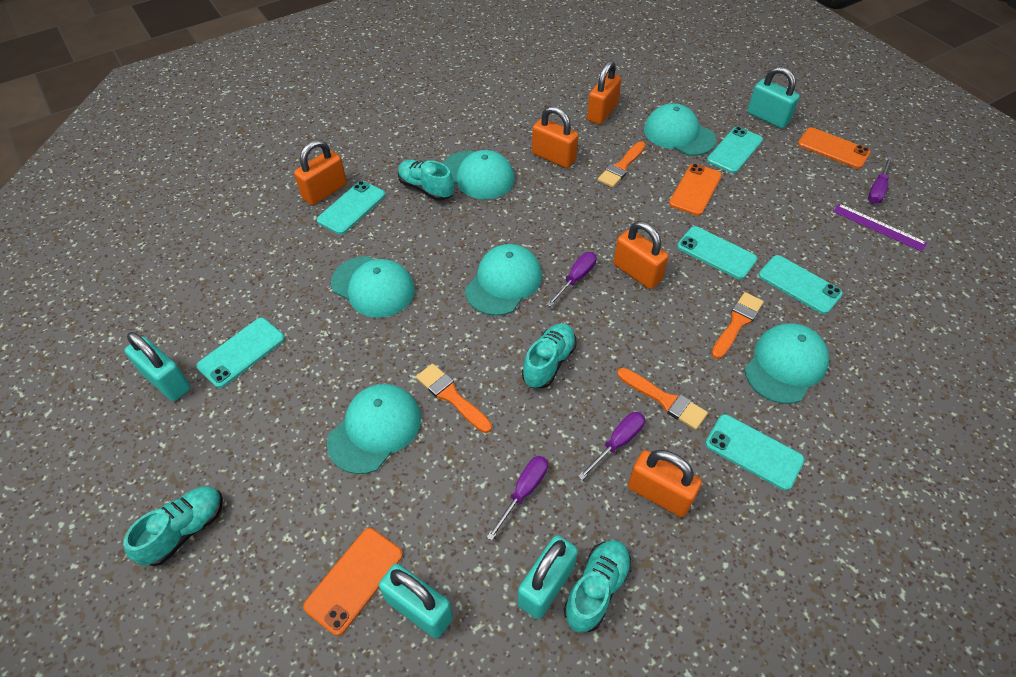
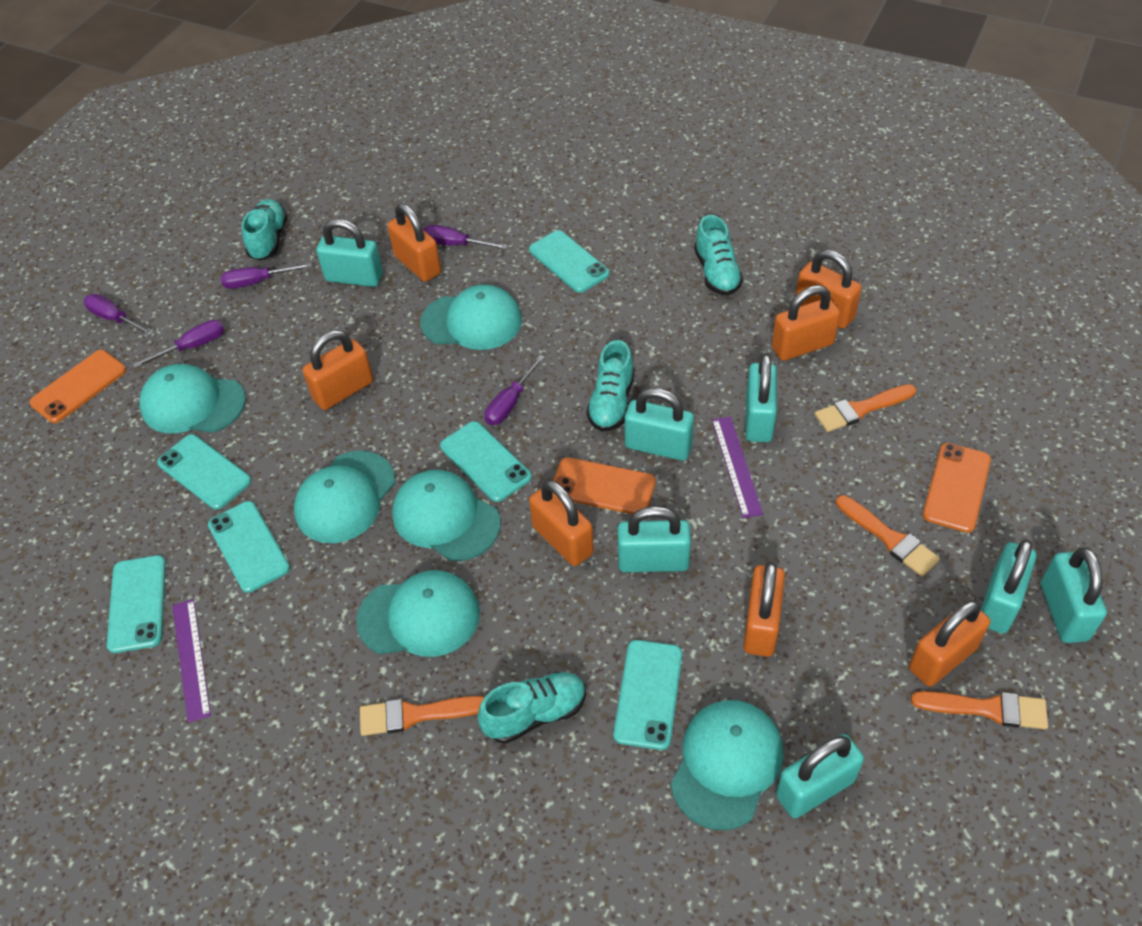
orange padlock: [294,140,347,205] [532,106,579,168] [587,61,621,124] [613,221,669,289] [628,450,702,517] = 5 -> [302,330,373,410] [387,203,441,282] [529,480,594,566] [743,562,785,657] [772,285,840,361] [796,250,862,329] [909,600,990,686] = 7
purple ruler: [833,204,927,252] = 1 -> [173,599,211,723] [712,416,763,518] = 2
purple screwdriver: [487,456,548,541] [546,252,597,307] [578,412,645,480] [868,157,893,204] = 4 -> [84,294,154,336] [133,320,224,368] [221,263,312,289] [423,225,508,249] [484,355,545,425] = 5
turquoise padlock: [124,332,191,401] [379,564,453,638] [518,535,578,619] [747,66,800,128] = 4 -> [316,219,383,287] [618,506,691,572] [625,388,694,461] [745,354,777,442] [776,734,864,818] [981,539,1036,634] [1041,547,1107,643] = 7

